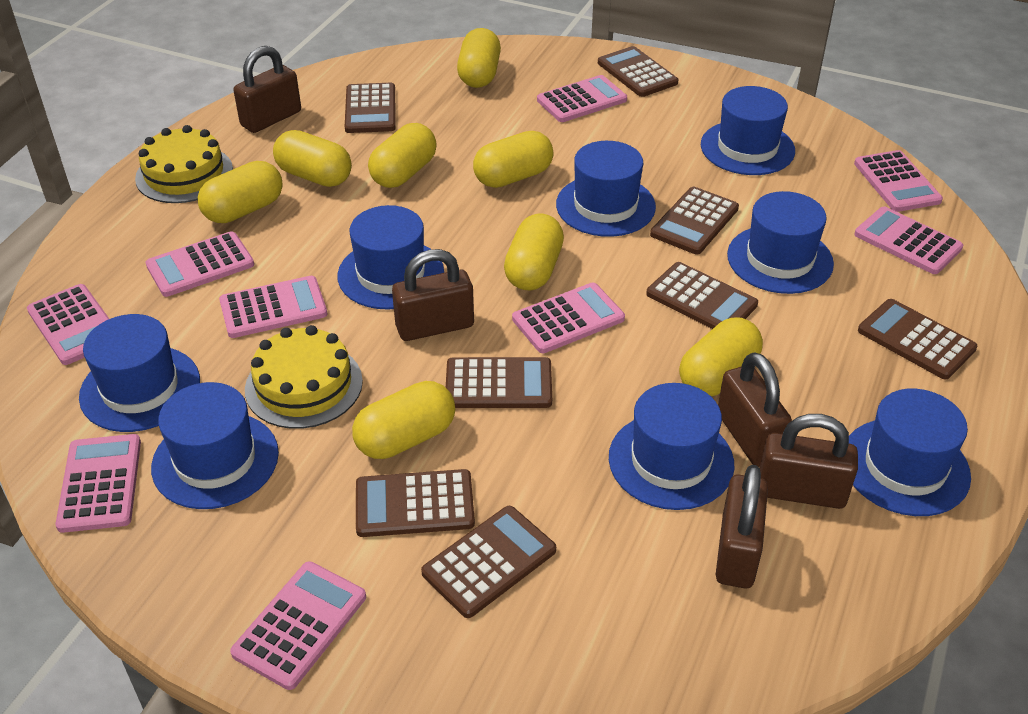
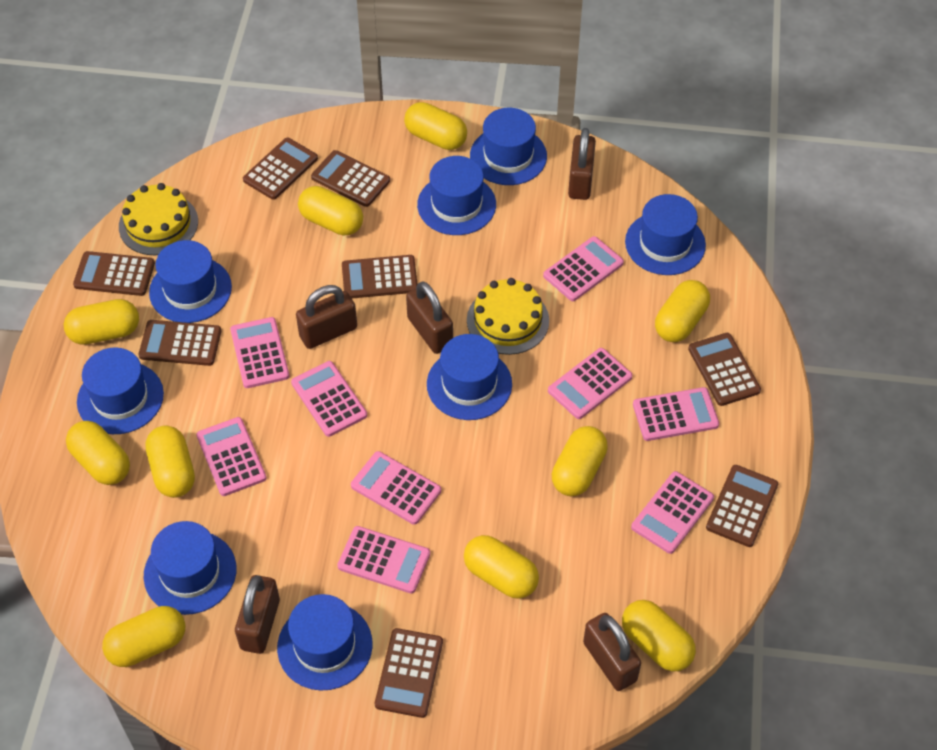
yellow capsule: [198,161,283,223] [273,130,352,187] [352,381,455,459] [368,123,437,188] [457,28,501,88] [473,131,553,188] [504,213,564,291] [679,317,763,396] = 8 -> [64,299,139,345] [66,421,130,485] [102,606,186,667] [145,426,195,498] [298,186,363,235] [404,102,467,150] [464,535,539,599] [552,426,608,496] [622,600,696,672] [655,280,710,342] = 10

